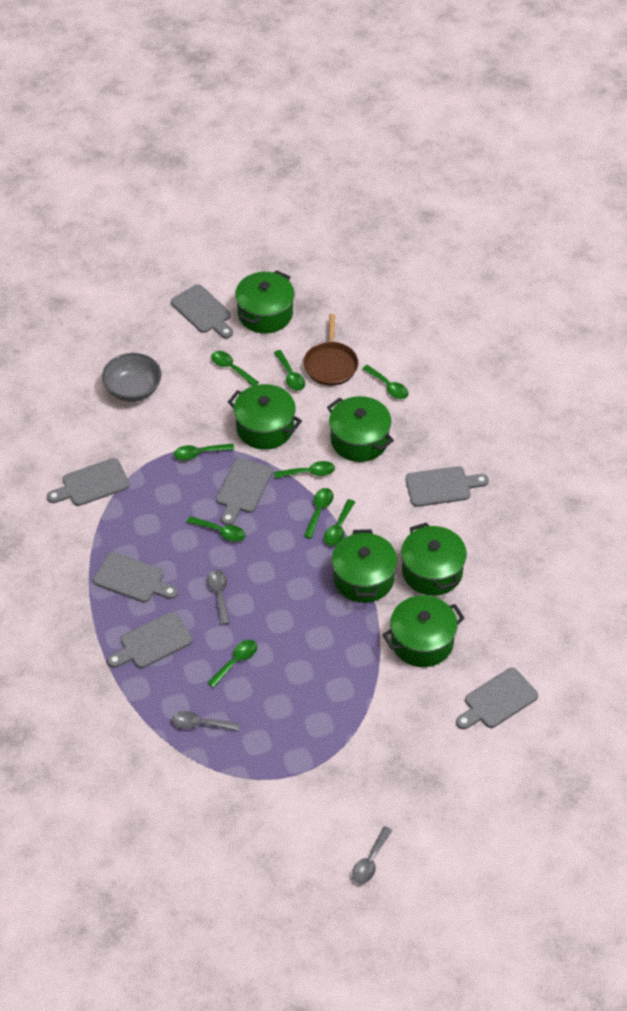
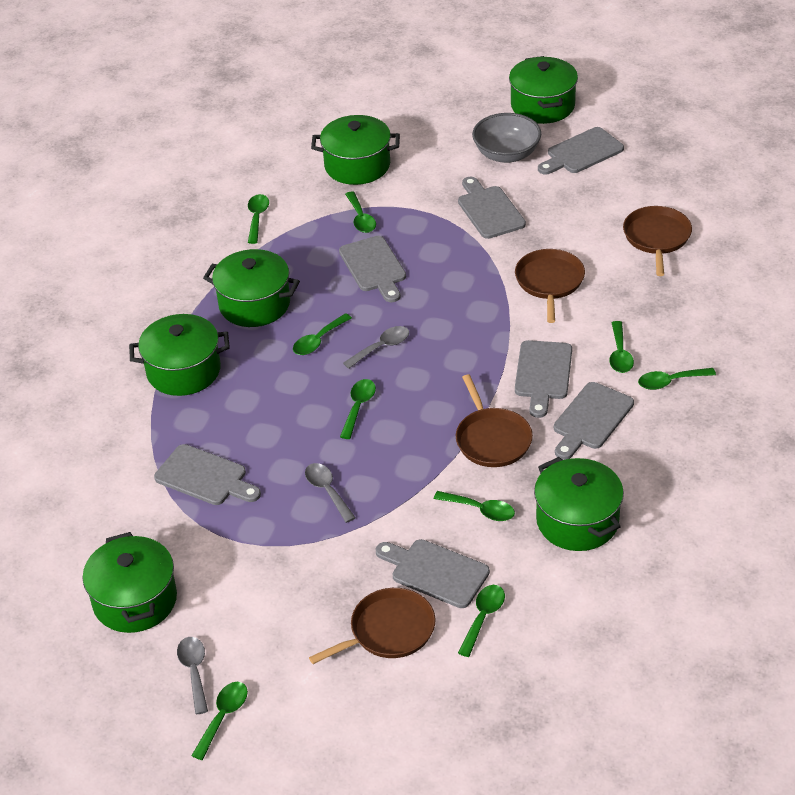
brown pan: [303,314,358,386] = 1 -> [309,588,435,664] [456,374,533,467] [515,249,585,323] [623,206,692,276] = 4

